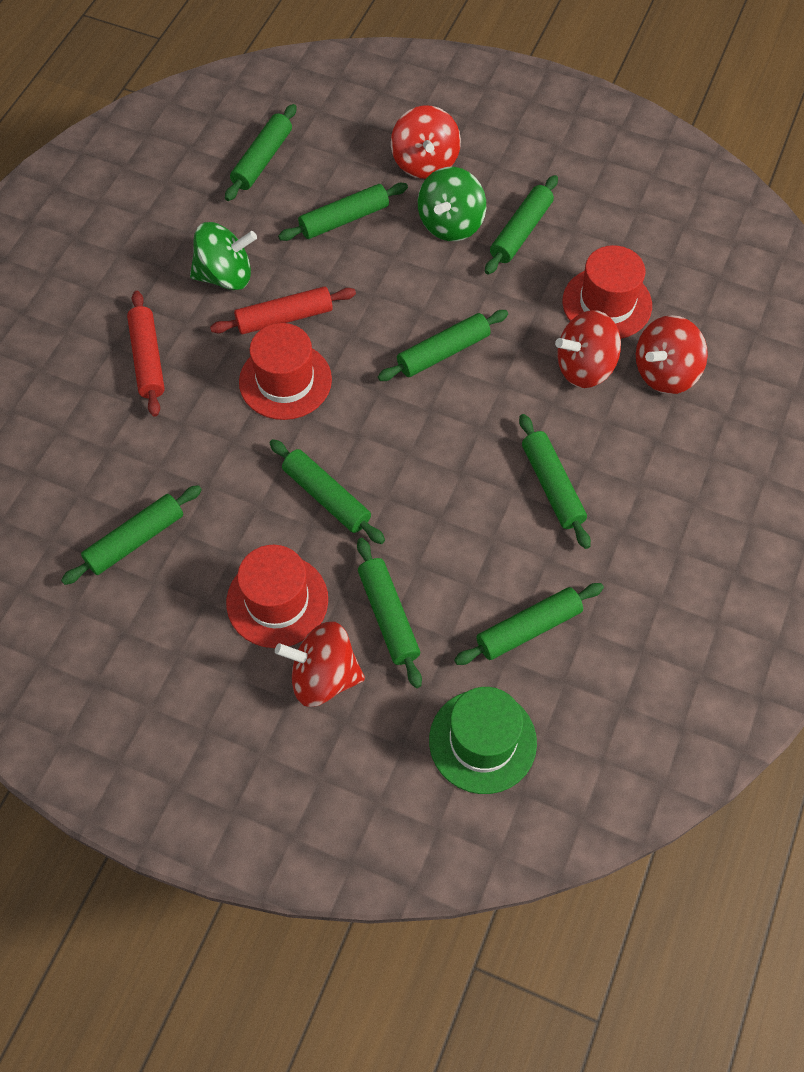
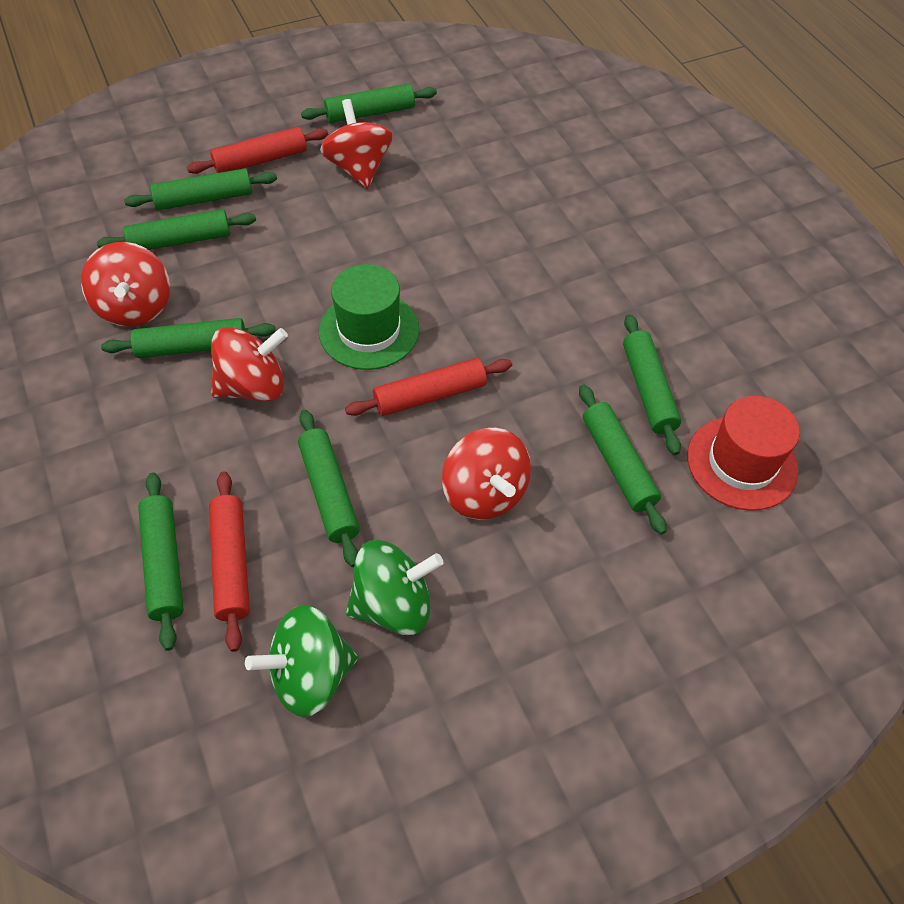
green rolling pin: [61,485,202,585] [225,104,297,201] [270,439,385,544] [278,183,408,241] [357,538,422,688] [378,310,508,381] [454,583,604,665] [485,175,558,274] [519,414,591,549] = 9 -> [97,209,256,250] [101,318,276,358] [124,168,277,210] [138,472,184,651] [298,410,360,567] [301,84,437,123] [579,384,667,535] [623,314,681,455] = 8
red hat: [226,545,328,648] [239,323,332,420] [562,245,652,339] = 3 -> [687,396,800,511] = 1
red rolling pin: [127,291,165,417] [210,286,356,334] = 2 -> [187,127,328,174] [209,471,250,652] [345,358,512,416] = 3

